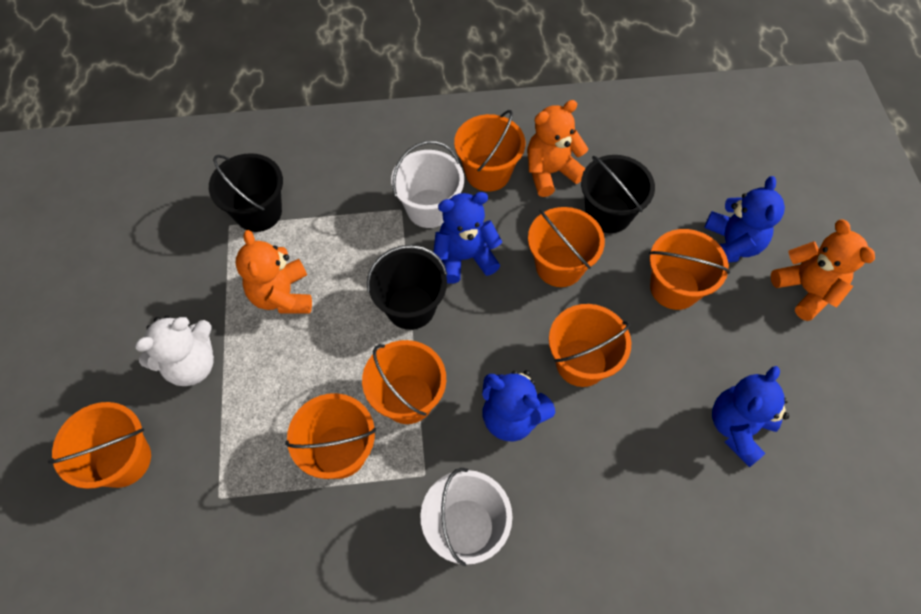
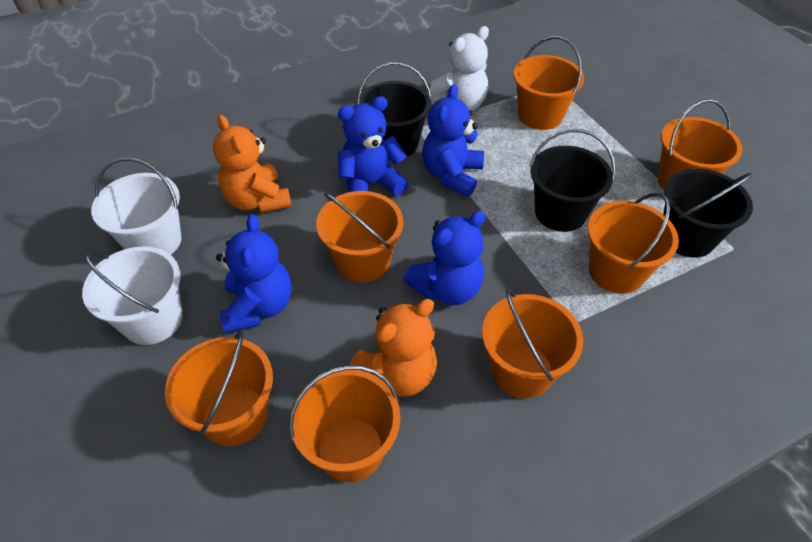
orange teddy bear: [236,230,312,314] [528,100,588,197] [771,220,875,321] = 3 -> [213,115,292,213] [350,299,437,397] = 2

